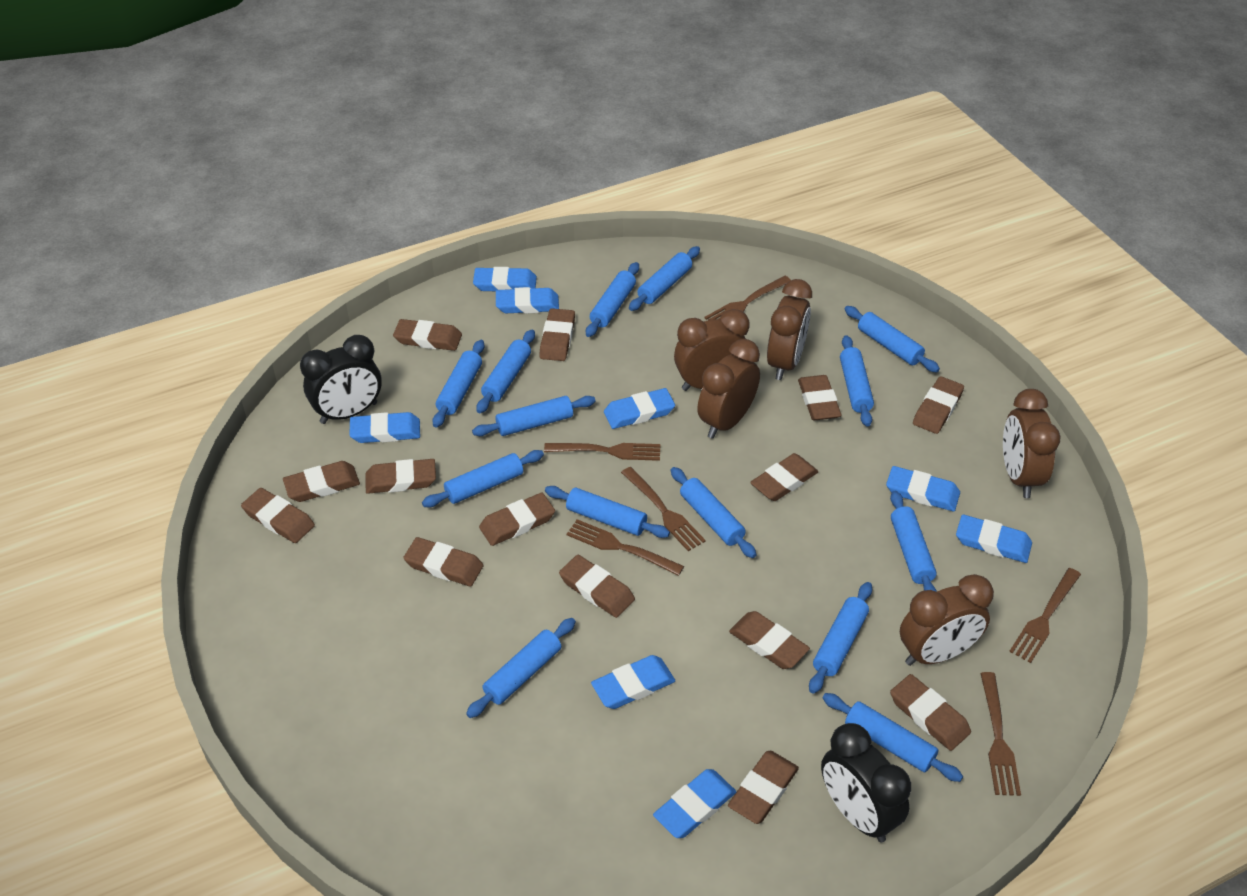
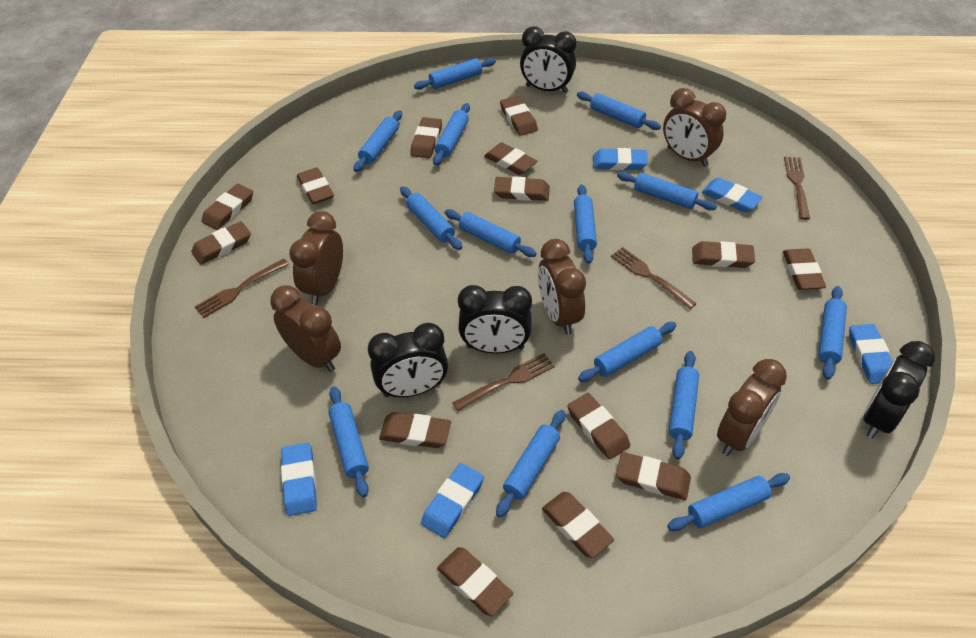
black clock: [300,335,382,424] [821,723,911,842] = 2 -> [368,323,448,397] [458,285,532,354] [520,26,576,93] [863,341,935,439] = 4
blue eraser: [349,412,420,443] [473,267,537,291] [496,287,559,314] [591,655,675,709] [604,388,675,429] [653,769,736,838] [886,466,960,511] [956,515,1032,563] = 8 -> [281,443,317,516] [421,463,484,538] [593,148,648,170] [702,178,763,212] [849,324,893,384] = 5
brown fork: [544,443,660,461] [567,519,684,576] [621,467,706,551] [704,276,791,320] [980,672,1021,796] [1009,568,1081,663] = 6 -> [195,259,289,318] [452,353,555,411] [611,247,697,309] [784,157,810,220] = 4

